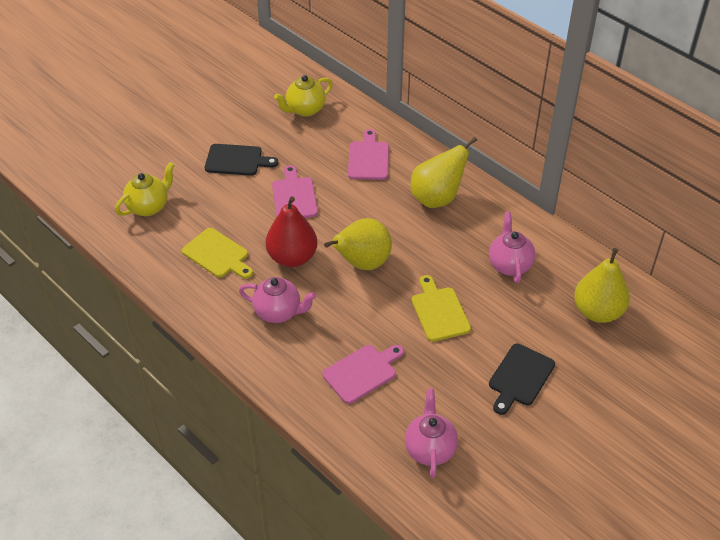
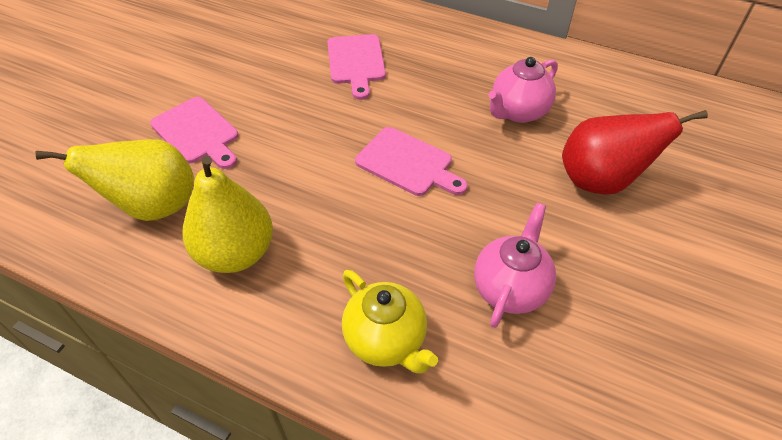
black cutting board: [205,144,279,176] [489,344,555,415] = 2 -> none = 0
pink teapot: [239,277,316,323] [405,388,458,478] [489,212,535,283] = 3 -> [474,203,556,328] [488,57,558,123] = 2
yellow cutting board: [182,228,253,279] [412,275,471,342] = 2 -> none = 0
yellow pear: [324,218,392,270] [411,137,477,208] [574,248,630,323] = 3 -> [36,139,194,221] [183,155,273,273] = 2
yellow teapot: [115,162,174,216] [274,75,333,117] = 2 -> [342,270,438,373] = 1

